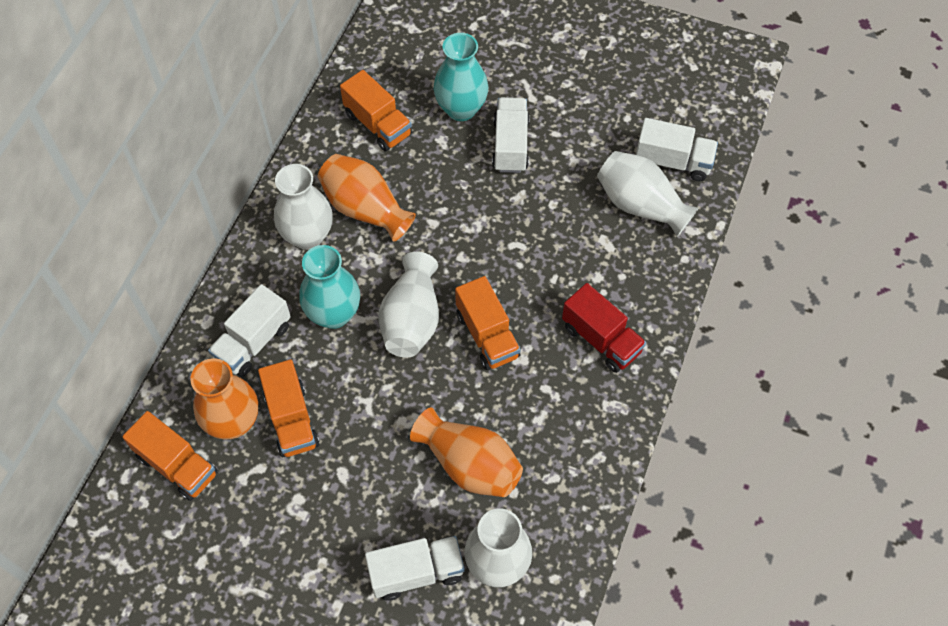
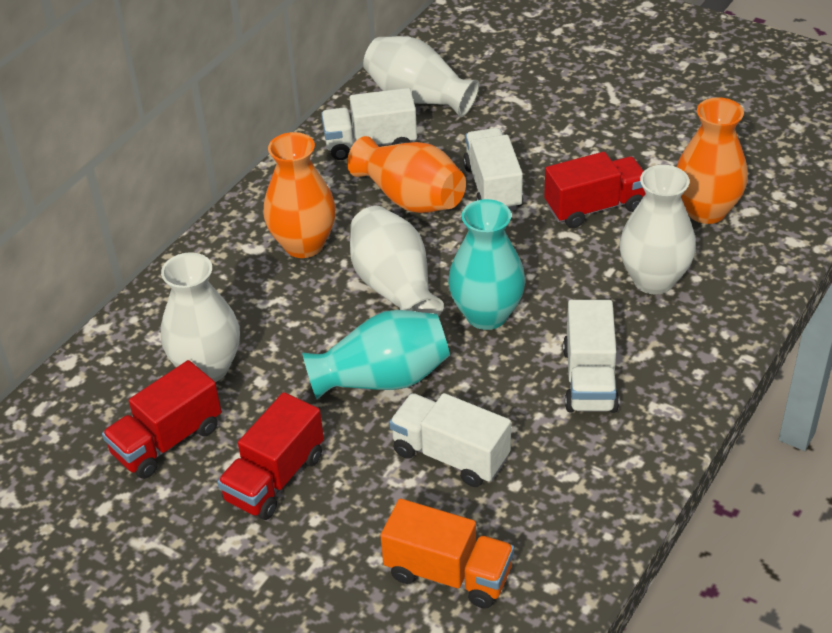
orange truck: [122,411,218,501] [258,359,320,457] [340,70,412,152] [455,276,521,370] = 4 -> [381,499,514,609] = 1
red truck: [562,283,646,373] = 1 -> [102,360,222,479] [217,392,324,520] [544,152,646,228] = 3

